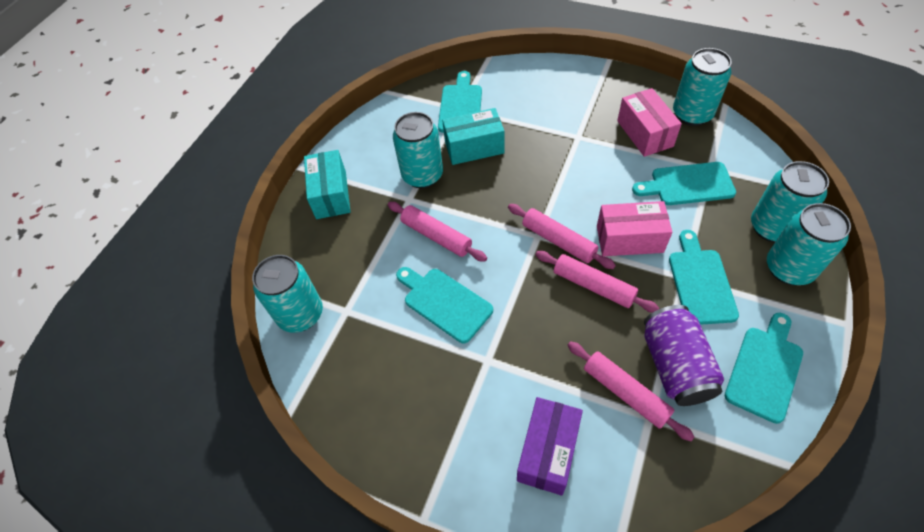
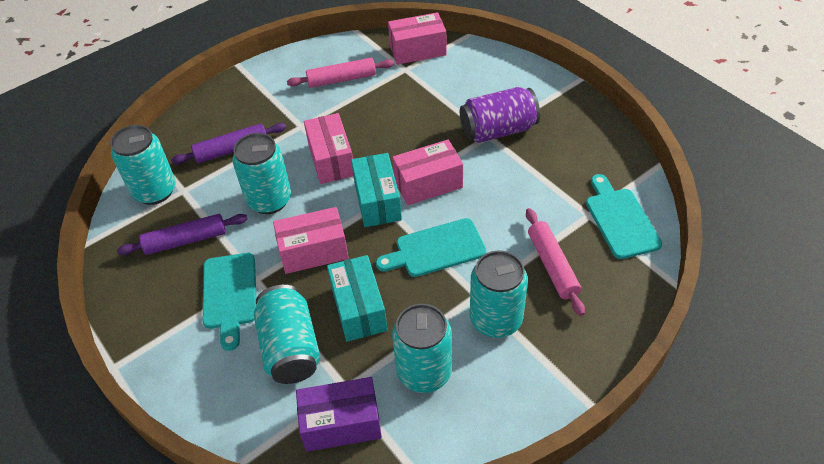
pink box: [597,201,672,256] [617,88,682,157] = 2 -> [273,207,349,274] [304,113,353,184] [388,12,447,65] [392,140,463,205] = 4
pink rolling pin: [388,202,487,262] [508,204,616,269] [535,251,659,313] [568,341,694,441] = 4 -> [287,58,394,88] [526,208,585,316] = 2
purple rolling pin: none = 0 -> [117,214,247,255] [171,123,287,164] = 2
turquoise cutting board: [396,267,493,343] [438,71,482,133] [632,162,736,205] [669,230,739,325] [725,313,803,424] = 5 -> [203,253,256,351] [376,218,486,277] [586,174,662,259] = 3

